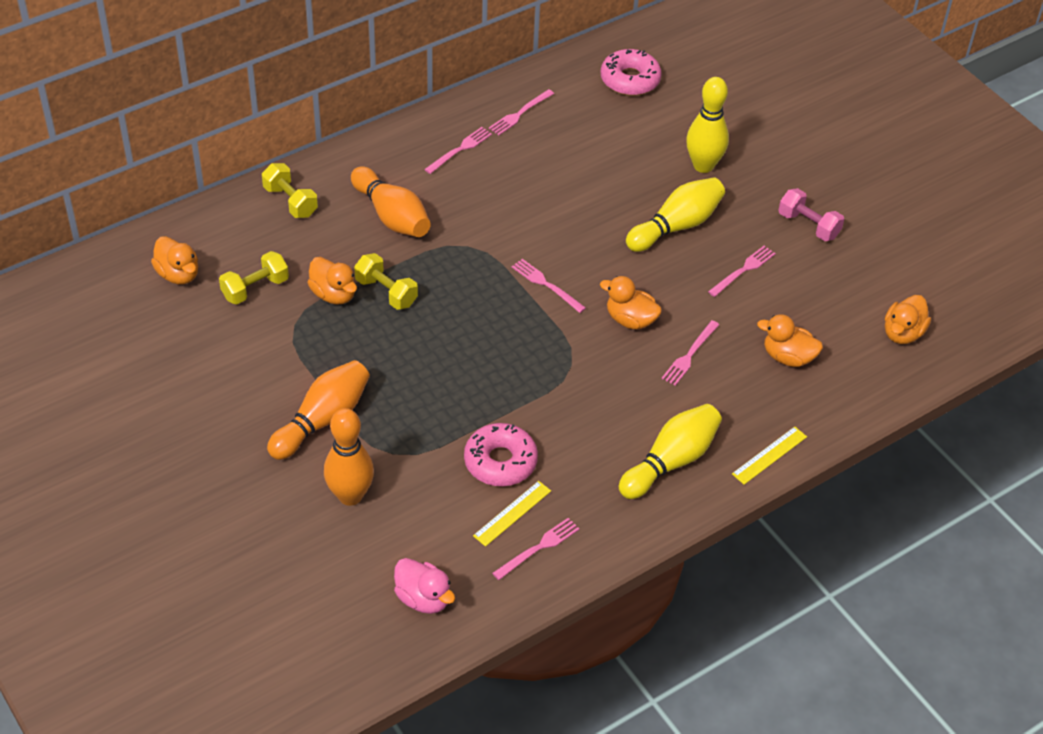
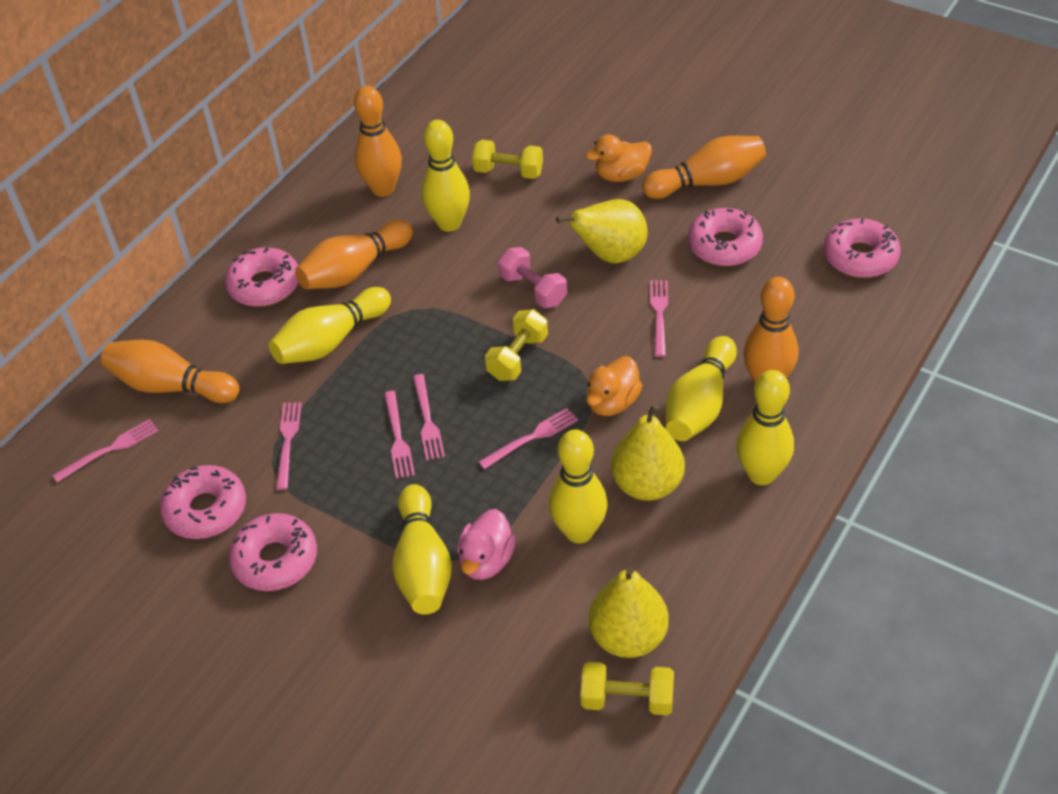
orange bowling pin: [267,360,370,460] [324,408,374,506] [351,167,431,237] = 3 -> [101,340,239,403] [295,220,413,289] [354,86,402,197] [642,136,766,199] [743,277,798,383] = 5
orange duck: [151,236,198,284] [307,257,357,305] [600,276,662,329] [757,314,823,367] [885,295,931,344] = 5 -> [586,134,652,182] [586,356,642,416] = 2
pink donut: [464,423,538,486] [601,49,662,96] = 2 -> [160,465,246,539] [225,247,298,307] [228,513,317,591] [688,208,763,266] [823,218,901,278] = 5
yellow bowling pin: [619,404,722,499] [626,177,725,252] [686,77,729,173] = 3 -> [269,287,391,364] [392,484,452,614] [422,120,470,232] [549,429,607,543] [666,336,737,441] [736,370,794,485] = 6
yellow pear: none = 0 -> [556,199,648,263] [588,566,669,658] [611,404,685,501] = 3
yellow ruler: [473,481,551,547] [732,427,807,485] = 2 -> none = 0

